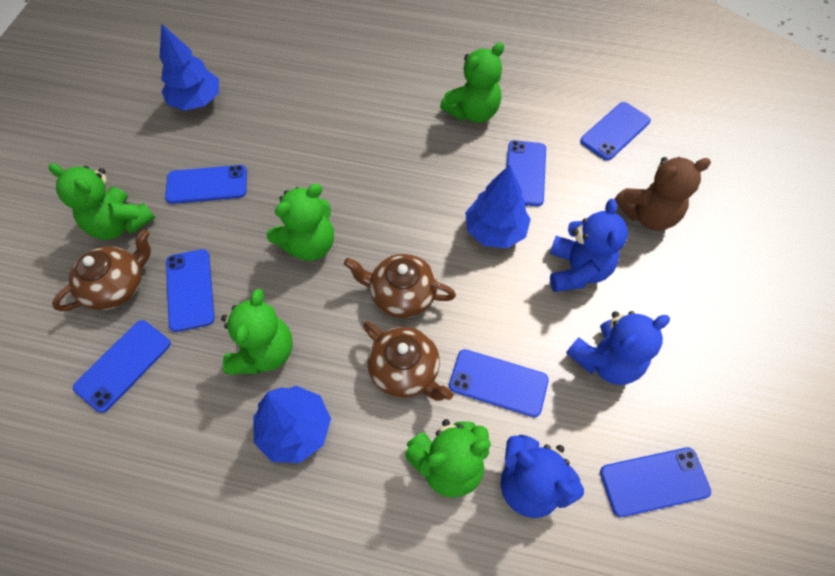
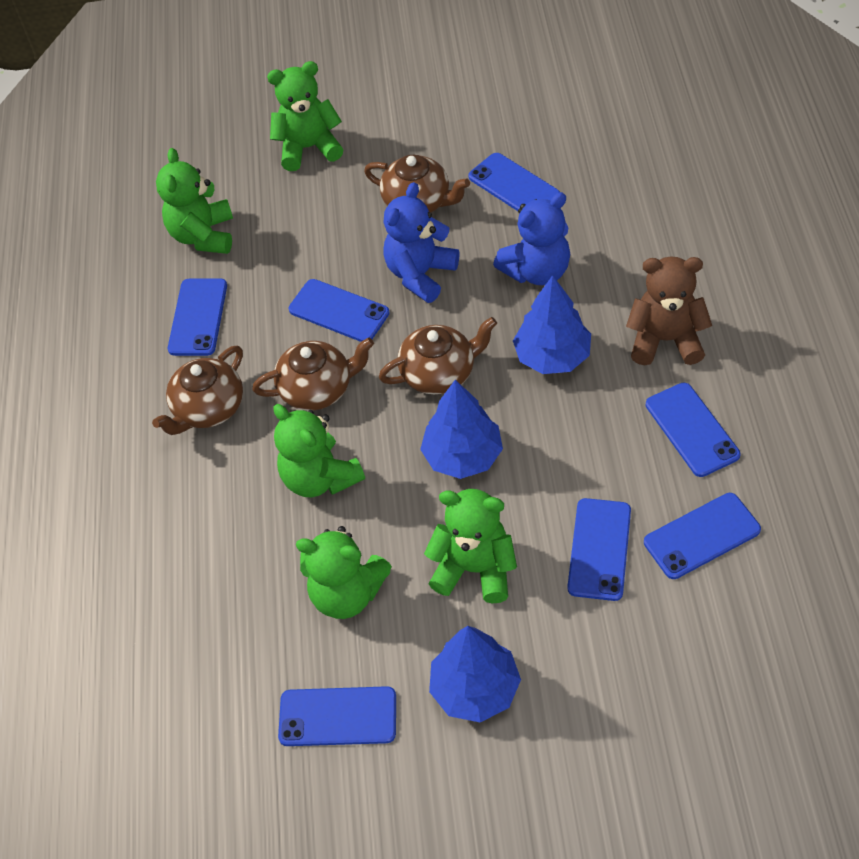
blue teddy bear: [501,435,584,518] [550,199,628,292] [566,311,670,385] = 3 -> [383,182,459,303] [493,192,570,285] = 2
brown teapot: [52,230,151,311] [344,254,456,318] [363,321,453,401] = 3 -> [152,345,243,435] [252,337,374,411] [364,155,470,213] [379,317,497,395] = 4

